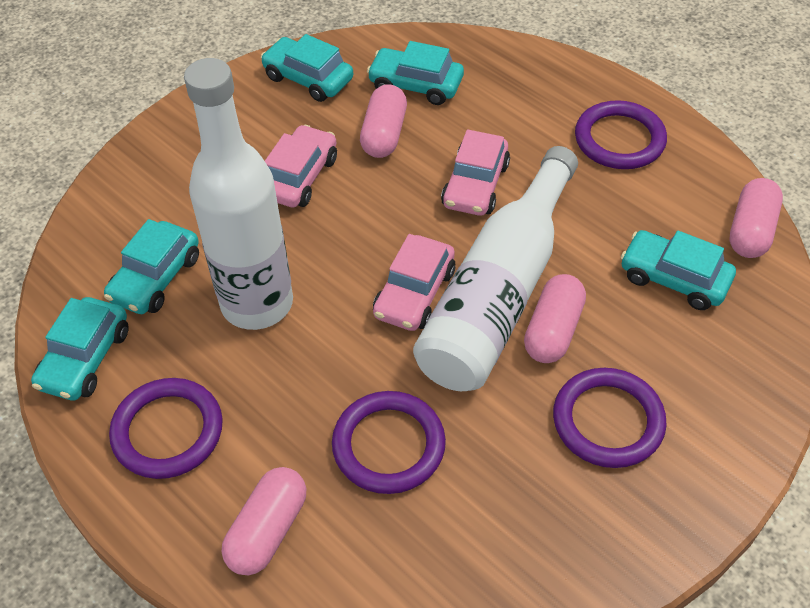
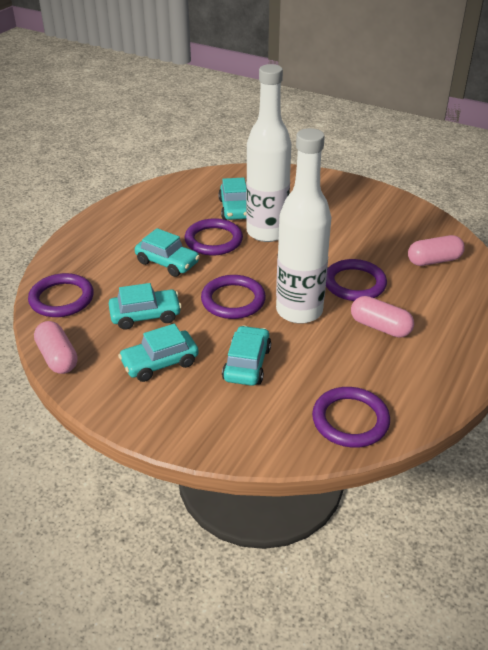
pink capsule: [222,467,306,575] [360,84,407,158] [524,274,586,363] [729,178,783,258] = 4 -> [34,321,78,374] [351,296,414,338] [408,235,465,266] = 3
pink car: [265,125,337,208] [373,234,455,331] [441,129,510,216] = 3 -> none = 0
purple ring: [109,378,223,479] [332,391,446,494] [553,368,666,468] [575,100,667,169] = 4 -> [28,273,94,317] [185,218,243,256] [201,275,266,319] [312,387,390,448] [326,259,387,301] = 5

